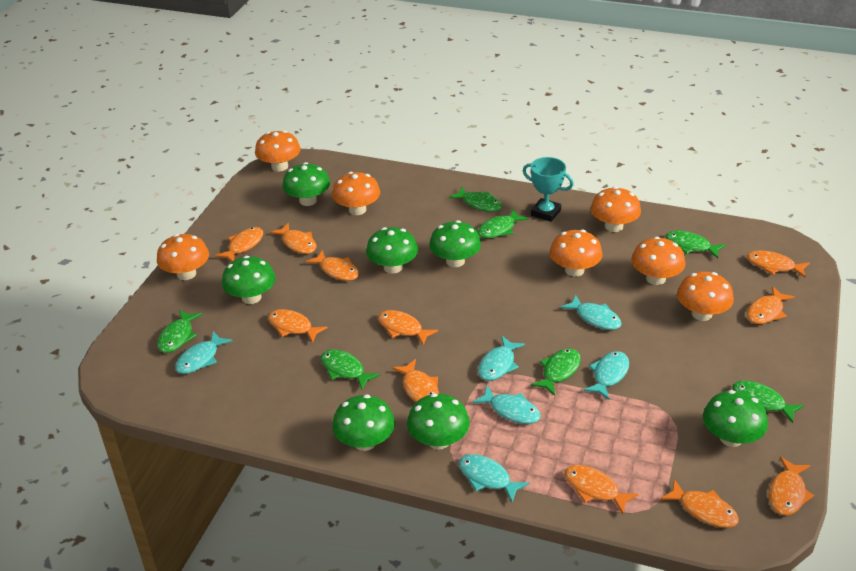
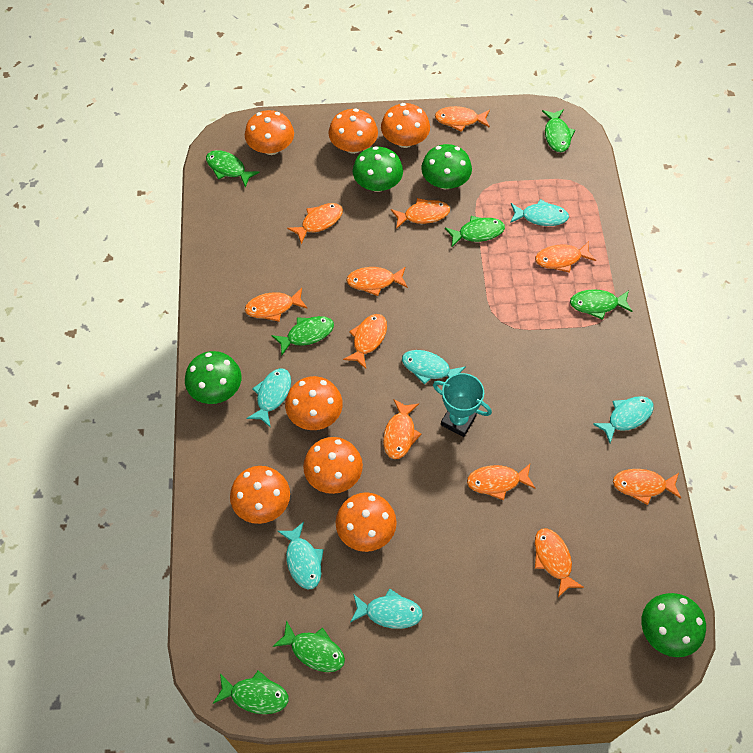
green mushroom: [222,256,275,304] [282,162,330,206] [332,394,395,451] [366,227,418,274] [407,393,470,450] [429,220,481,267] [703,390,768,447] = 7 -> [185,351,241,404] [353,146,403,192] [421,144,472,189] [641,593,706,657] = 4

